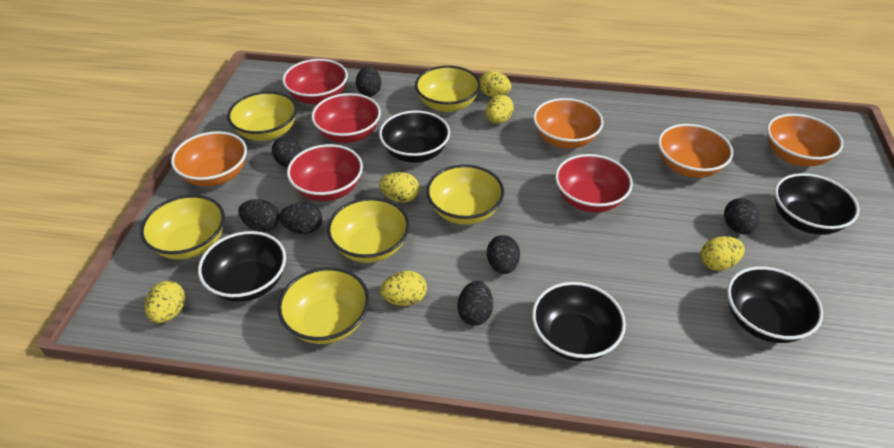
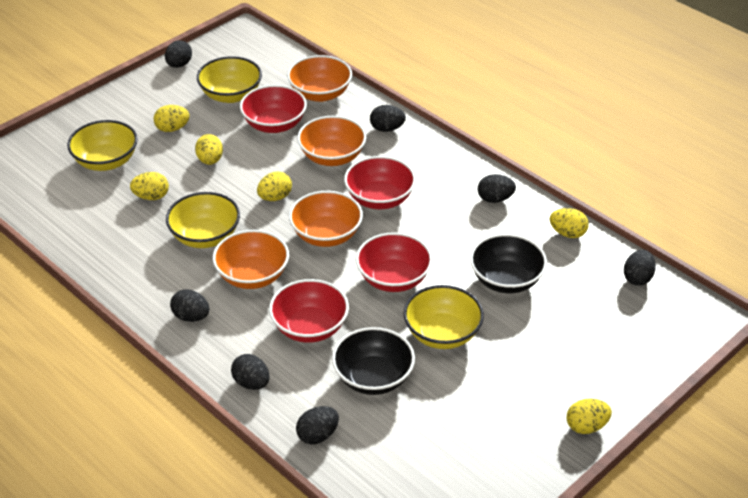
black bowl: [198,231,286,302] [379,111,450,163] [532,282,626,361] [727,266,823,343] [775,173,860,235] = 5 -> [332,327,415,395] [470,234,547,293] = 2
yellow bowl: [140,195,225,259] [227,91,297,141] [278,267,369,344] [327,198,410,263] [415,66,481,112] [426,165,504,225] = 6 -> [67,120,138,171] [166,192,240,248] [197,56,262,103] [403,285,484,349] = 4

